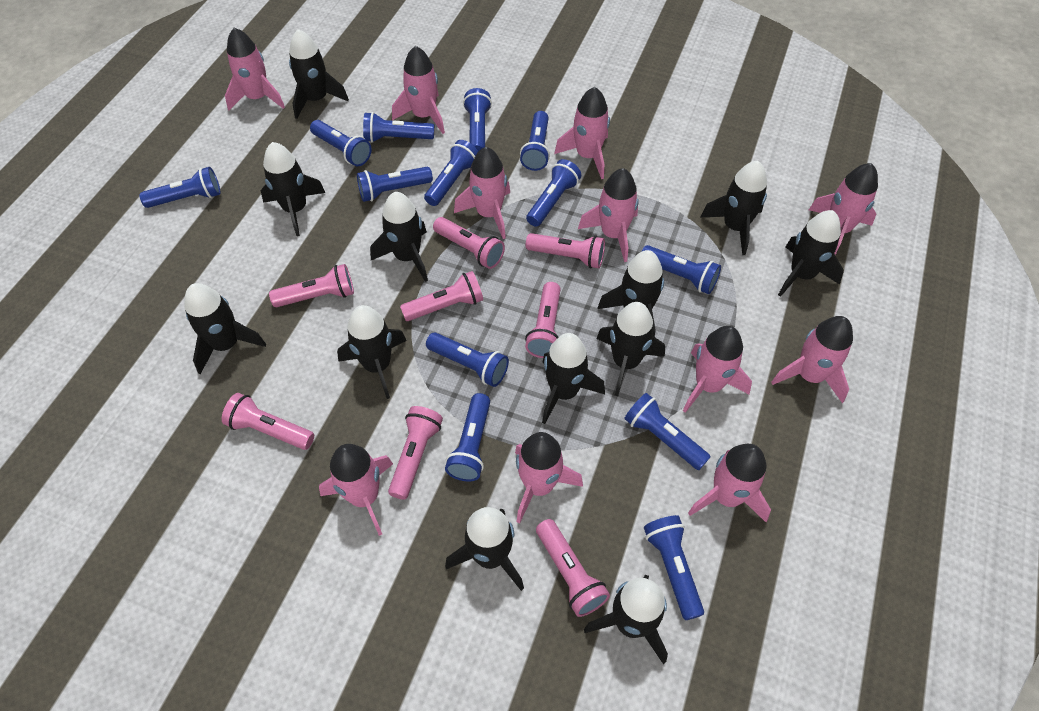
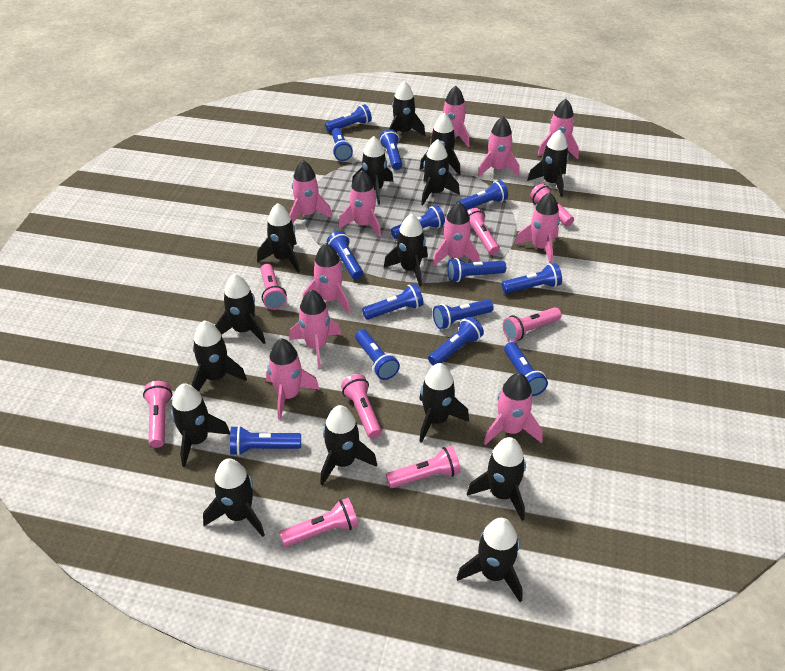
black rocket: [184,283,266,374] [261,142,326,236] [289,29,349,119] [337,305,407,399] [370,192,428,282] [445,507,524,591] [542,333,605,424] [584,575,668,664] [596,302,665,396] [598,250,664,337] [701,161,767,255] [778,210,844,297] = 12 -> [171,383,230,467] [192,320,247,392] [203,458,265,537] [215,274,266,344] [257,203,300,273] [320,405,377,486] [352,136,394,204] [384,214,428,286] [389,81,425,136] [419,113,461,175] [419,363,469,443] [421,139,460,205] [457,518,523,602] [467,437,526,521] [527,129,569,197] = 15
blue flashlight: [139,167,221,208] [310,120,372,166] [357,167,433,202] [363,112,434,143] [424,140,478,206] [426,332,509,387] [445,393,490,481] [463,88,492,152] [520,111,550,171] [526,159,581,227] [624,393,710,470] [641,245,721,294] [644,515,704,620] = 13 -> [230,426,301,456] [325,104,372,132] [327,231,363,280] [332,128,353,161] [355,329,400,380] [362,284,424,320] [380,129,402,170] [391,205,445,239] [428,317,484,366] [433,299,494,329] [447,258,506,282] [456,180,508,210] [502,263,562,294] [504,342,548,396] = 14

